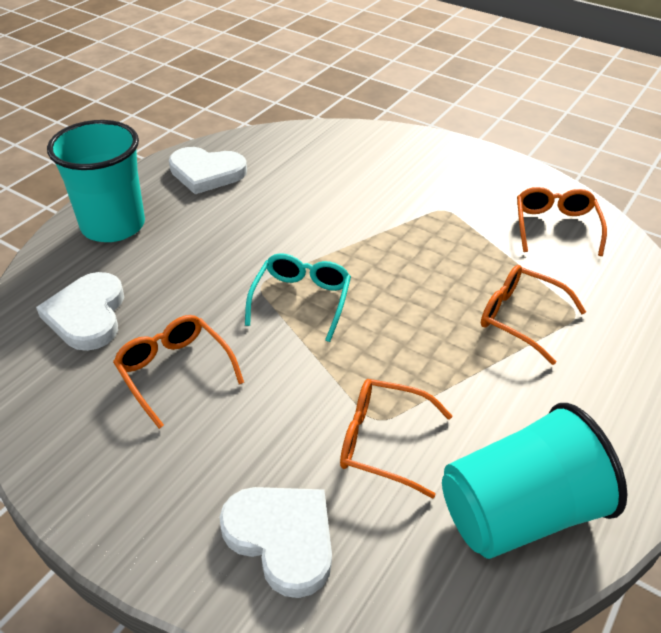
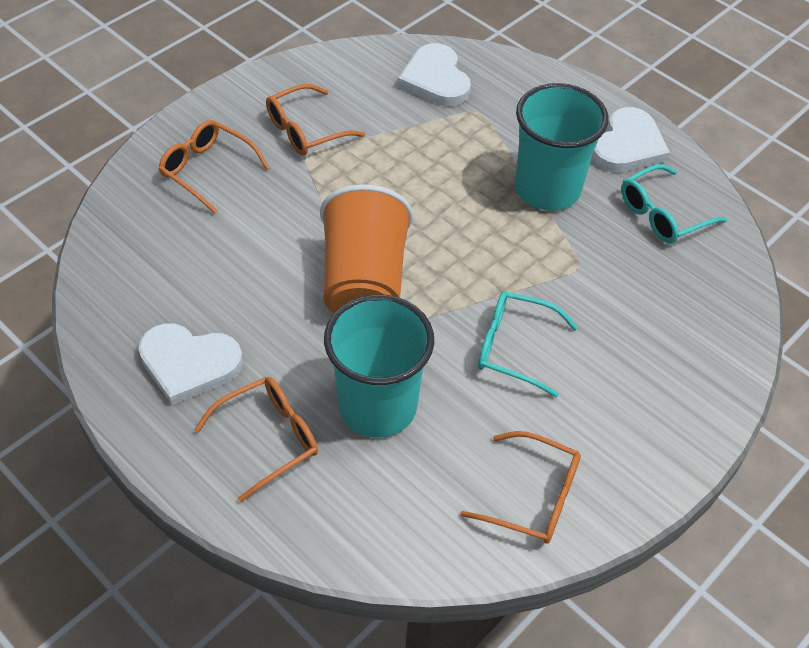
orange cup: none = 0 -> [320,184,413,313] = 1
turquoise glasses: [245,253,351,342] = 1 -> [478,291,578,398] [621,164,727,243] = 2

